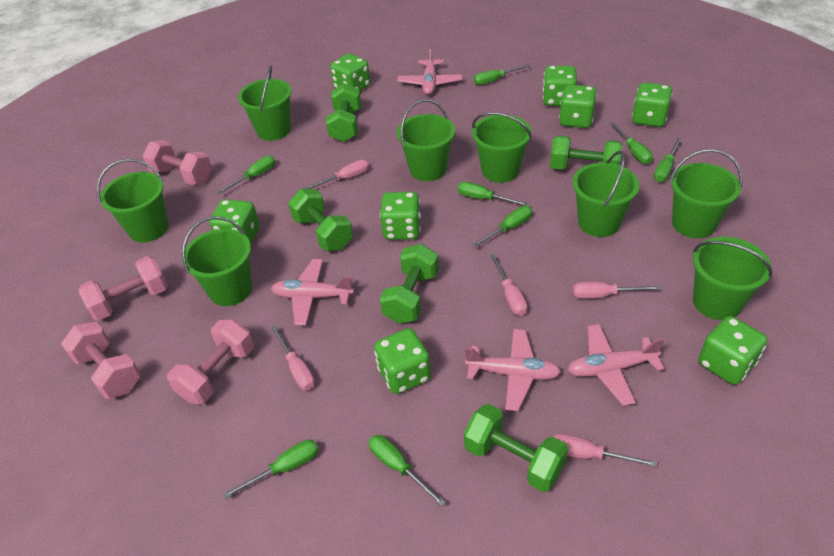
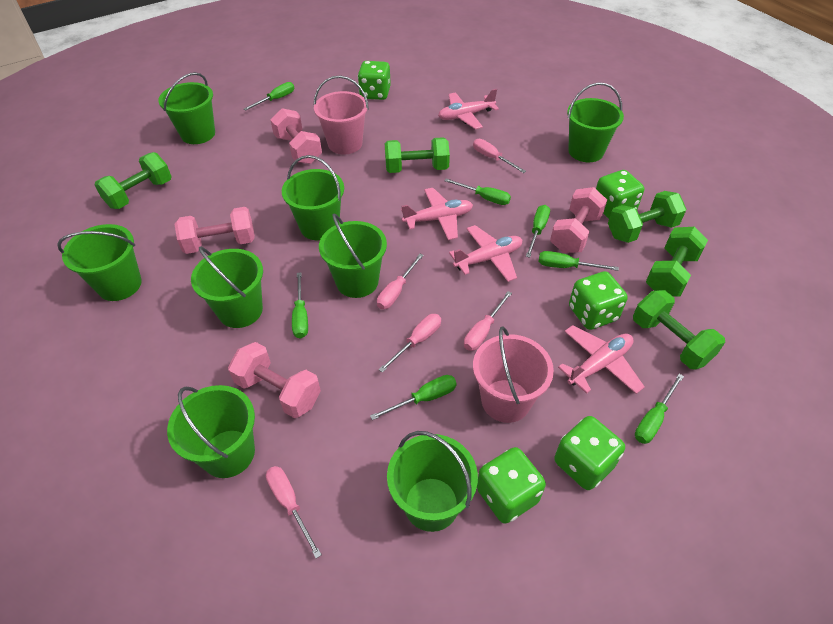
green dice: [209,199,260,244] [330,54,370,91] [374,328,431,394] [380,192,421,240] [543,66,577,106] [559,85,597,128] [632,83,672,127] [699,316,767,385] = 8 -> [358,61,391,100] [477,447,546,524] [554,416,625,490] [569,271,628,330] [596,170,644,219] = 5
green screwdriver: [217,156,275,195] [222,440,319,500] [369,435,446,507] [458,182,529,206] [472,206,532,247] [474,64,530,85] [610,122,653,164] [654,138,682,182] = 8 -> [244,82,294,111] [292,272,308,338] [370,375,457,420] [444,178,511,205] [526,205,550,258] [539,251,619,271] [635,374,684,444] = 7
pink bucket: none = 0 -> [314,76,369,155] [473,327,554,423] = 2

